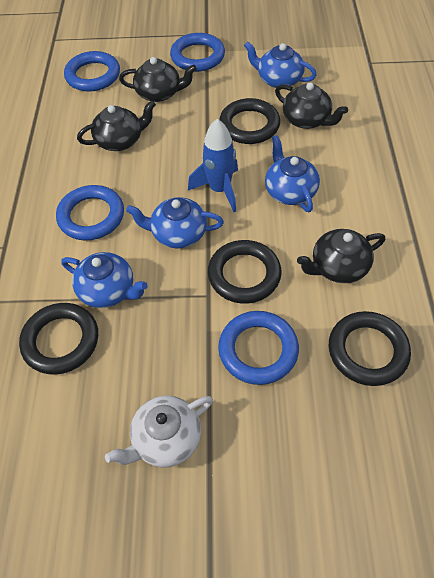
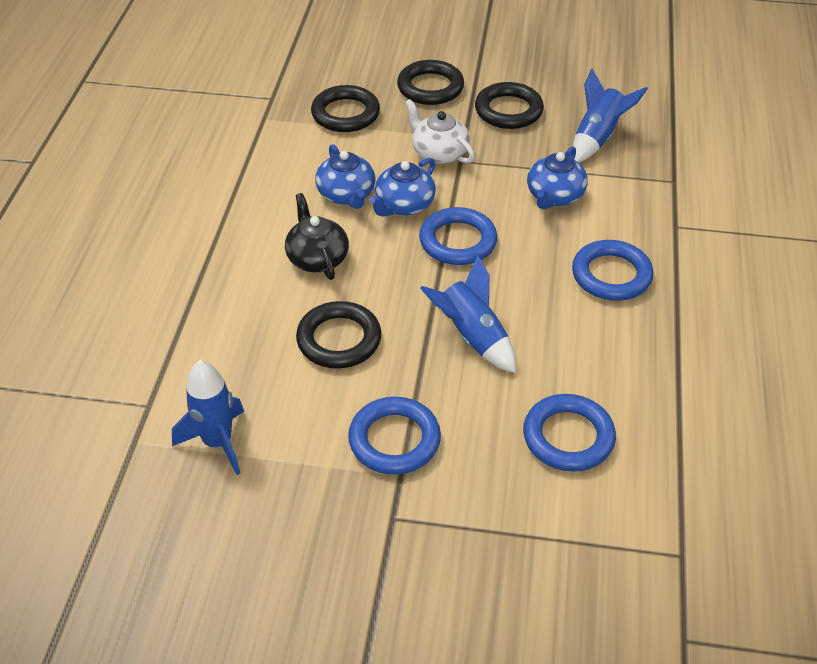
black teapot: [77,101,156,151] [119,57,197,102] [275,82,348,129] [297,229,385,283] = 4 -> [285,193,349,280] = 1
blue rocket: [188,119,238,212] = 1 -> [172,360,244,475] [420,256,516,373] [573,69,648,162] = 3
blue teapot: [61,252,148,308] [126,197,224,249] [244,41,317,88] [265,135,320,212] = 4 -> [315,144,375,209] [369,158,436,217] [527,146,588,209] = 3

